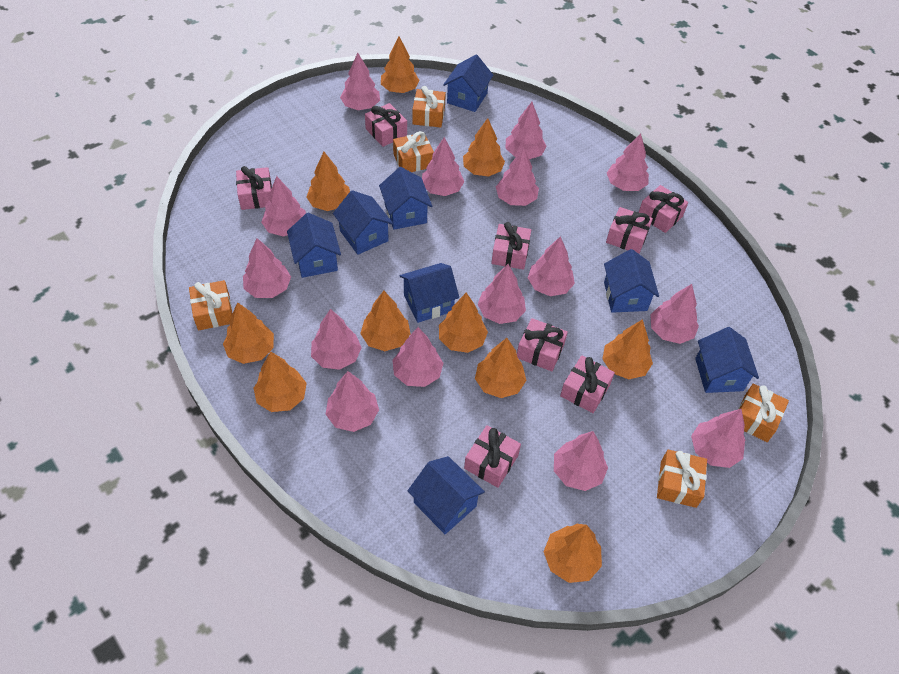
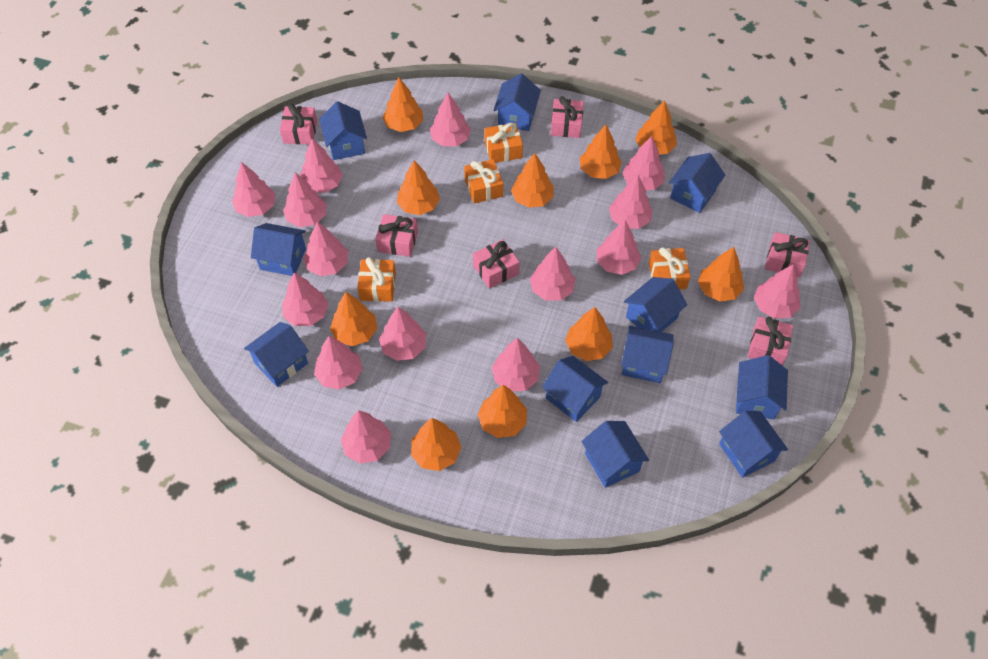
blue house: [287,213,341,278] [333,190,393,255] [379,167,433,230] [400,263,459,323] [408,456,485,534] [443,55,493,112] [604,249,659,313] [695,327,759,393] = 8 -> [244,322,309,387] [251,223,306,276] [319,101,367,160] [494,74,541,131] [542,356,608,422] [581,421,649,488] [621,326,674,383] [624,277,687,332] [669,153,725,213] [719,411,788,478] [736,355,788,420] = 11
orange gift: [189,280,233,330] [393,131,434,172] [412,86,446,127] [657,450,707,508] [738,383,789,442] = 5 -> [357,257,396,302] [464,159,503,204] [485,123,523,163] [649,247,691,290] = 4
pink gift: [236,166,272,210] [365,103,407,147] [464,425,521,488] [491,222,531,270] [517,318,568,371] [560,356,615,413] [606,207,653,254] [638,185,688,233] = 8 -> [280,104,317,144] [375,214,418,257] [473,239,520,289] [551,96,583,138] [748,316,793,365] [765,232,810,278] = 6

